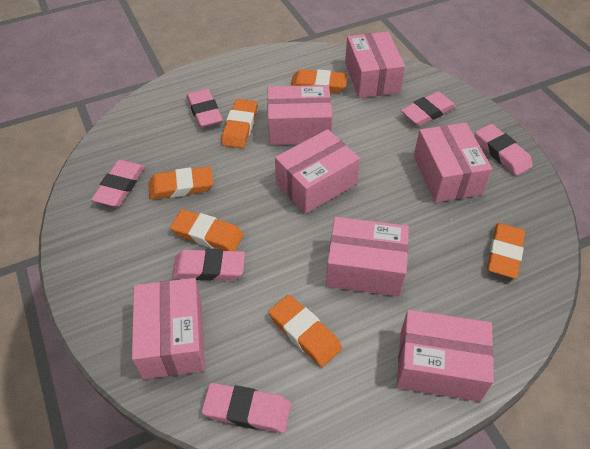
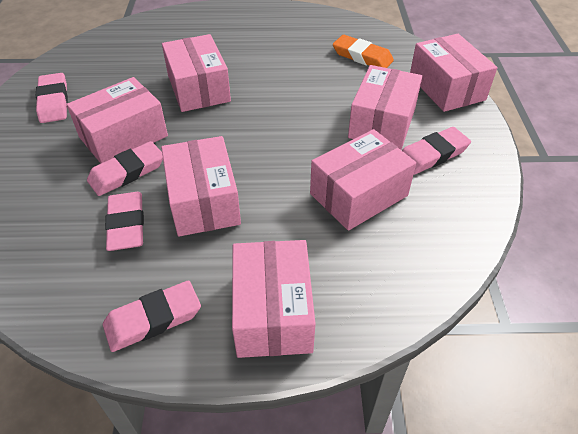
orange eraser: [148,166,213,199] [170,209,244,251] [221,99,257,148] [268,295,342,367] [291,69,348,93] [487,223,525,279] = 6 -> [333,35,394,68] = 1
pink eraser: [91,160,145,207] [172,249,245,281] [187,89,223,128] [202,383,291,433] [400,91,456,126] [475,124,533,176] = 6 -> [36,73,68,123] [87,141,163,196] [103,280,201,352] [105,192,144,251] [402,127,471,175] = 5

